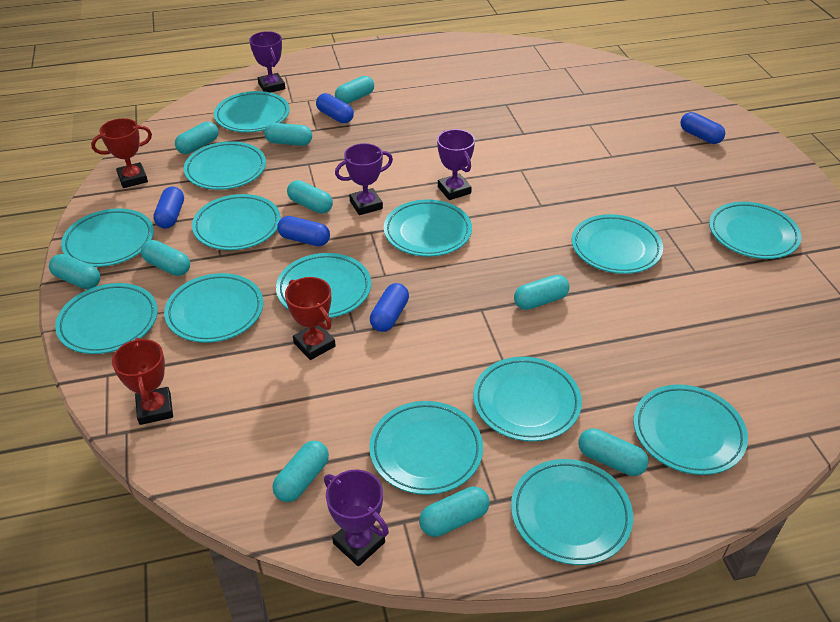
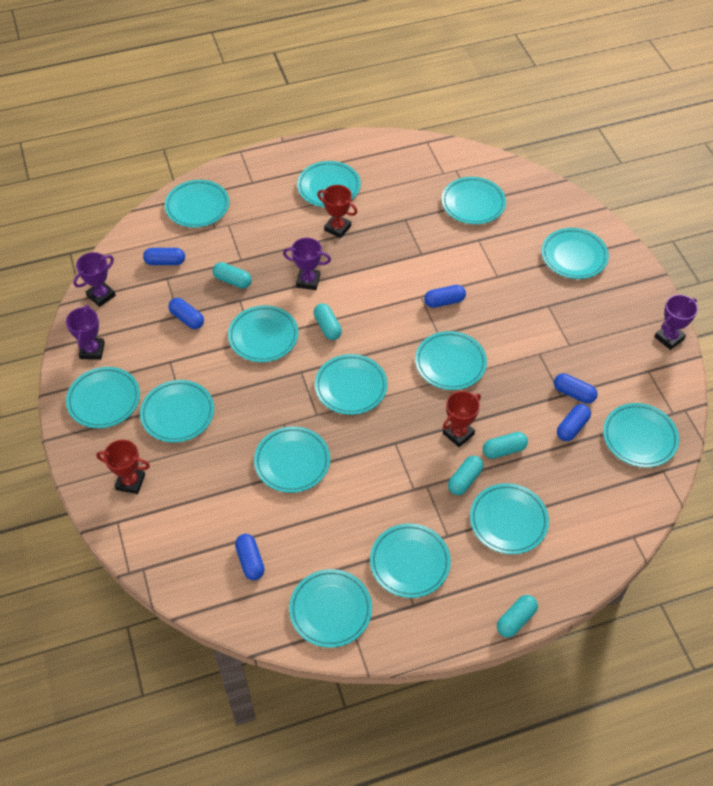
blue capsule: [153,186,184,229] [277,216,330,246] [316,93,354,123] [370,283,409,332] [680,112,725,144] = 5 -> [143,248,185,265] [168,298,204,329] [235,534,265,580] [424,285,466,308] [554,373,597,404] [557,404,591,441] = 6
turquoise capsule: [49,254,100,289] [141,240,190,276] [175,122,219,154] [264,123,312,146] [273,441,329,502] [287,180,333,214] [335,76,374,104] [419,486,490,537] [514,275,570,310] [578,428,648,476] = 10 -> [213,262,252,289] [314,304,342,340] [448,456,484,495] [483,432,528,459] [497,595,538,637] = 5

